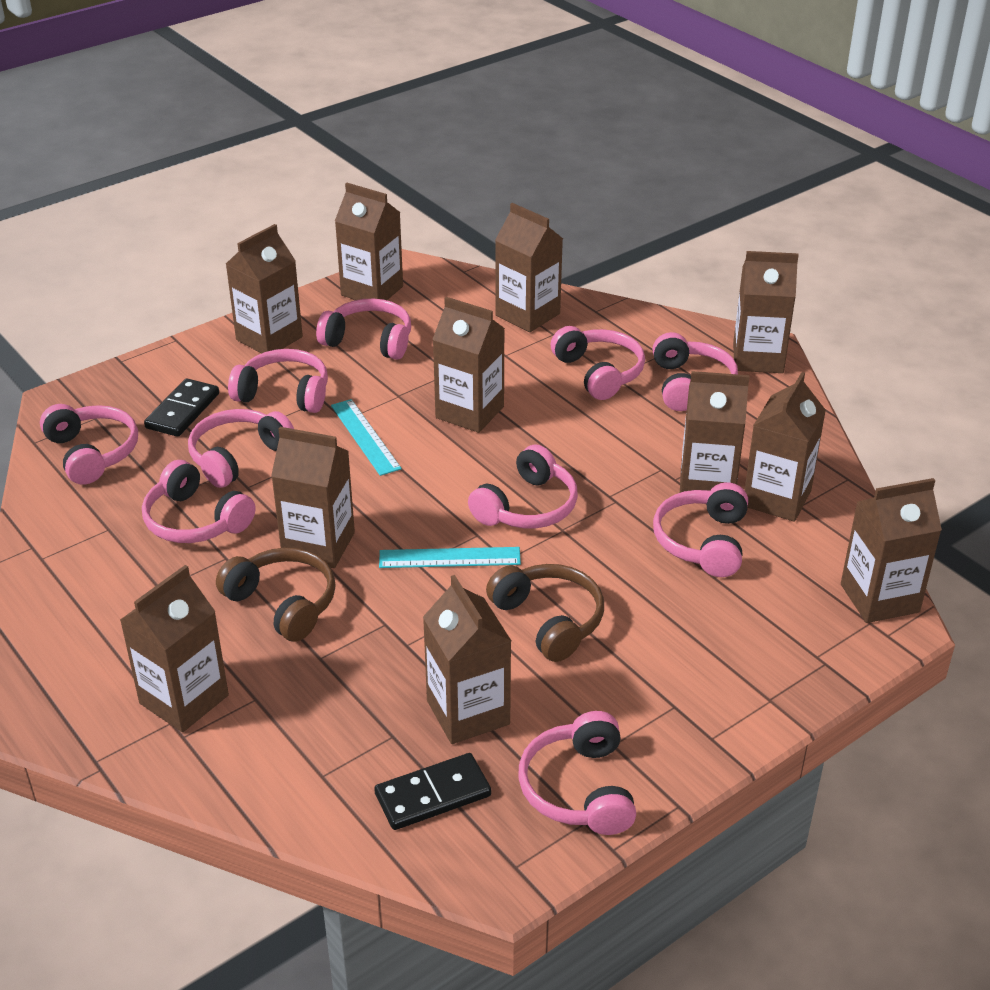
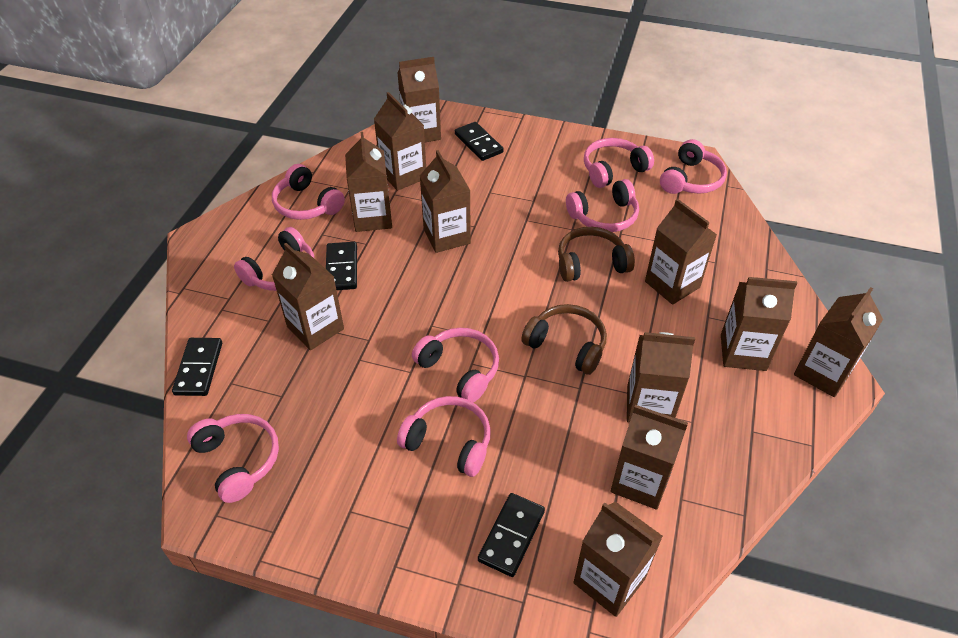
black domino: [144,378,219,437] [374,753,491,830] = 2 -> [172,338,222,396] [326,242,357,290] [455,122,504,161] [478,493,545,577] = 4
pink headphones: [40,404,138,485] [142,460,255,543] [188,409,294,488] [228,349,328,413] [316,299,411,360] [468,445,578,528] [518,711,636,835] [551,326,645,400] [652,332,738,411] [653,482,748,577] = 10 -> [187,414,279,503] [234,227,315,291] [272,164,345,220] [397,396,491,477] [412,328,499,403] [566,179,639,232] [584,138,654,188] [660,139,727,194] = 8
turquoise ruler: [331,399,402,476] [379,547,521,568] = 2 -> none = 0

